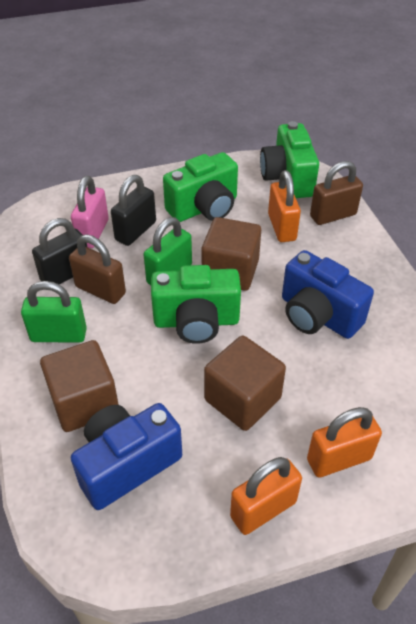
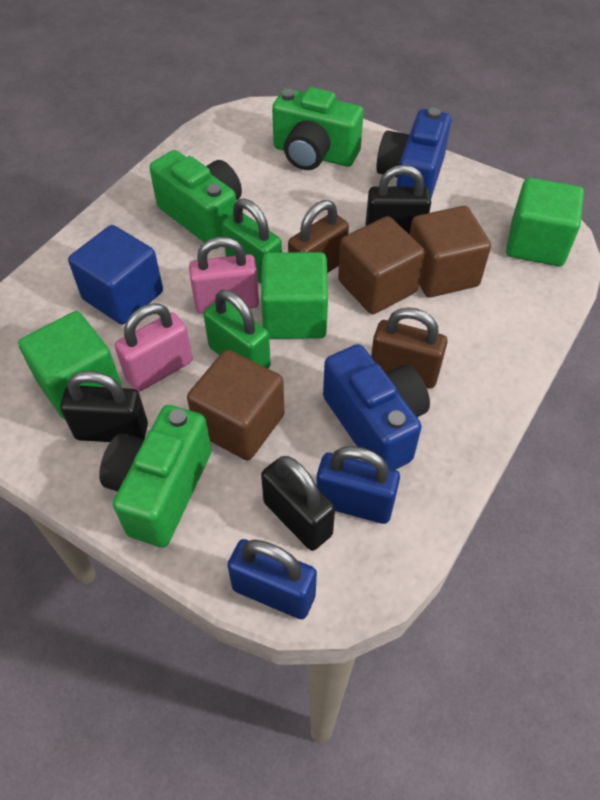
black padlock: [32,218,87,285] [111,175,156,246] = 2 -> [60,371,148,442] [261,456,335,551] [365,165,431,235] = 3
blue cube: none = 0 -> [68,225,163,325] = 1
blue padlock: none = 0 -> [227,539,317,619] [316,446,400,524] = 2
green cube: none = 0 -> [18,311,122,419] [261,252,328,339] [506,177,584,266] = 3
orange padlock: [230,457,302,535] [268,170,301,242] [307,407,382,478] = 3 -> none = 0
pink padlock: [71,176,109,248] = 1 -> [115,304,193,392] [189,237,259,314] = 2

